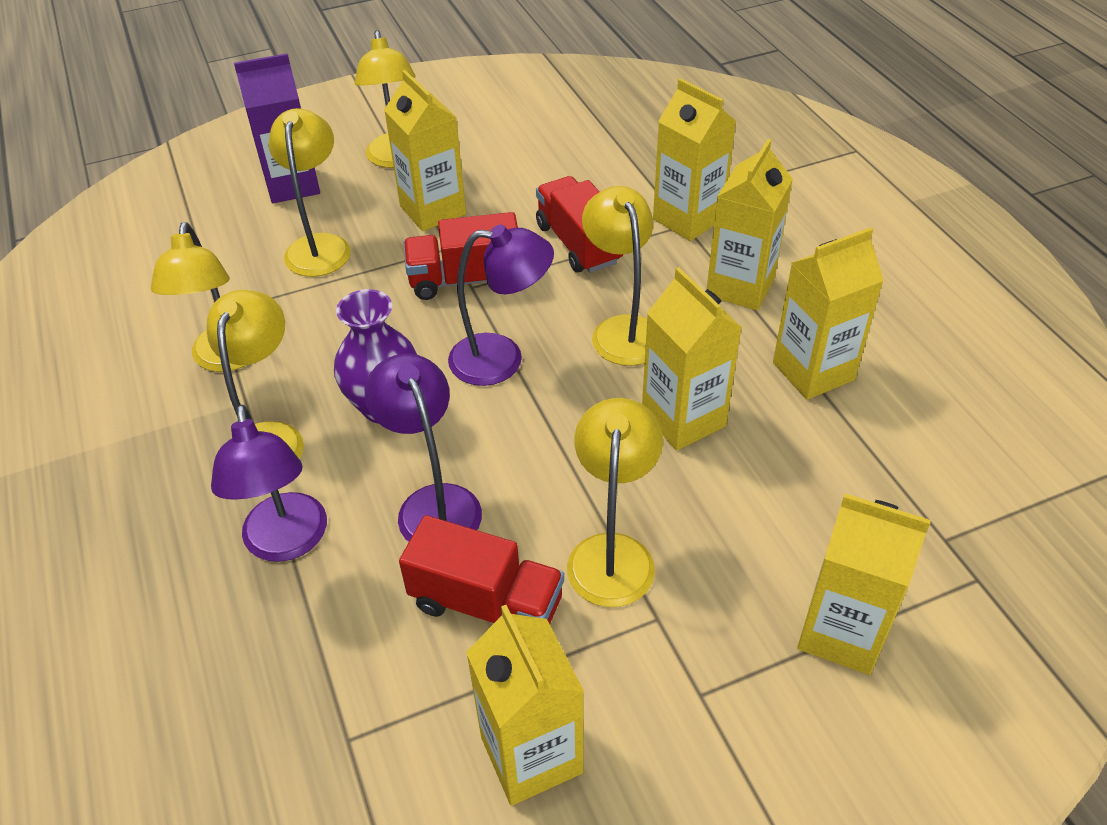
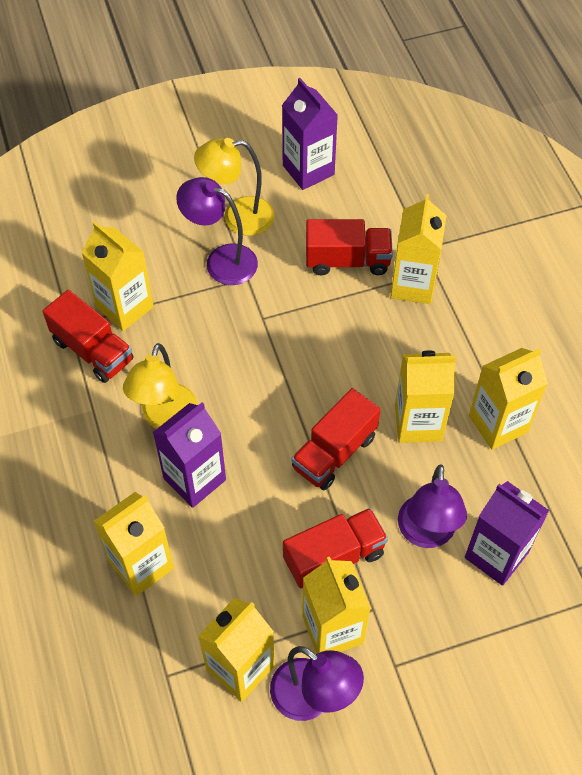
purple carton: [234,53,320,203] = 1 -> [153,402,226,508] [282,78,338,190] [465,481,550,586] = 3
purple vase: [334,289,417,424] = 1 -> none = 0
red truck: [399,515,564,624] [404,212,518,300] [536,176,623,273] = 3 -> [43,290,134,383] [283,508,388,589] [291,388,381,490] [306,219,393,275] = 4
yellow lamp: [151,222,246,372] [207,290,304,459] [269,108,351,277] [355,30,416,168] [567,398,663,607] [582,186,653,366] = 6 -> [123,343,197,429] [194,138,274,236] = 2

